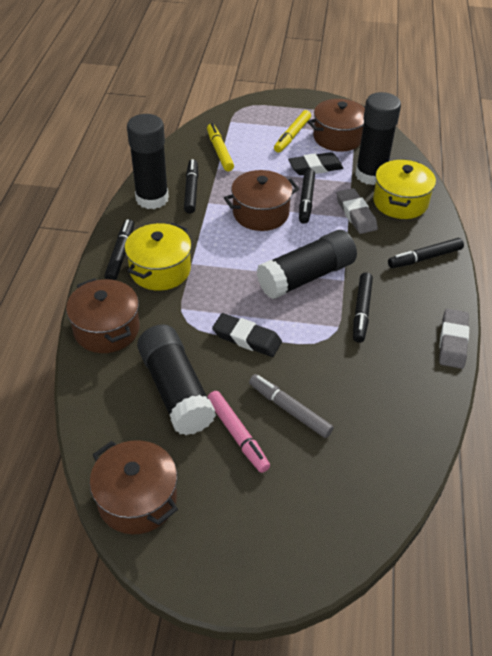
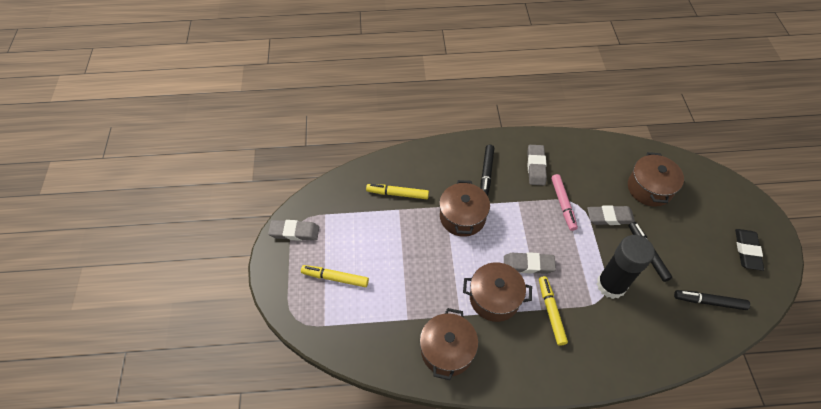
black eraser: [212,313,282,357] [288,152,344,175] = 2 -> [735,229,764,271] = 1
black glue stick: [127,114,169,209] [137,324,216,435] [257,230,357,299] [355,92,401,185] = 4 -> [597,235,655,299] = 1
black marker: [104,219,134,280] [184,159,198,214] [299,169,315,224] [353,272,373,343] [388,238,464,268] = 5 -> [480,145,494,196] [629,222,672,282] [674,290,750,310] = 3
grey eraser: [337,188,378,234] [439,309,469,369] = 2 -> [268,220,319,241] [504,252,556,274] [527,145,547,185] [587,205,635,225] = 4
grey marker: [249,374,334,438] = 1 -> none = 0
yellow marker: [207,123,234,171] [274,110,311,152] = 2 -> [301,265,369,287] [366,184,429,199] [539,276,568,346] = 3
yellow pot: [125,223,192,291] [373,159,436,219] = 2 -> none = 0

